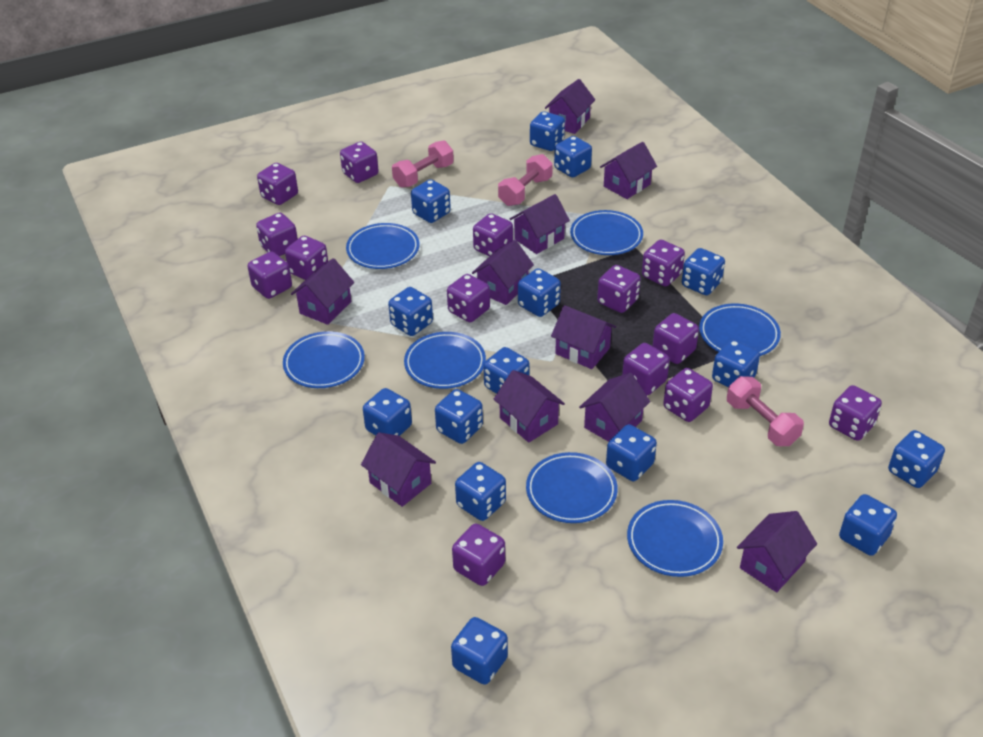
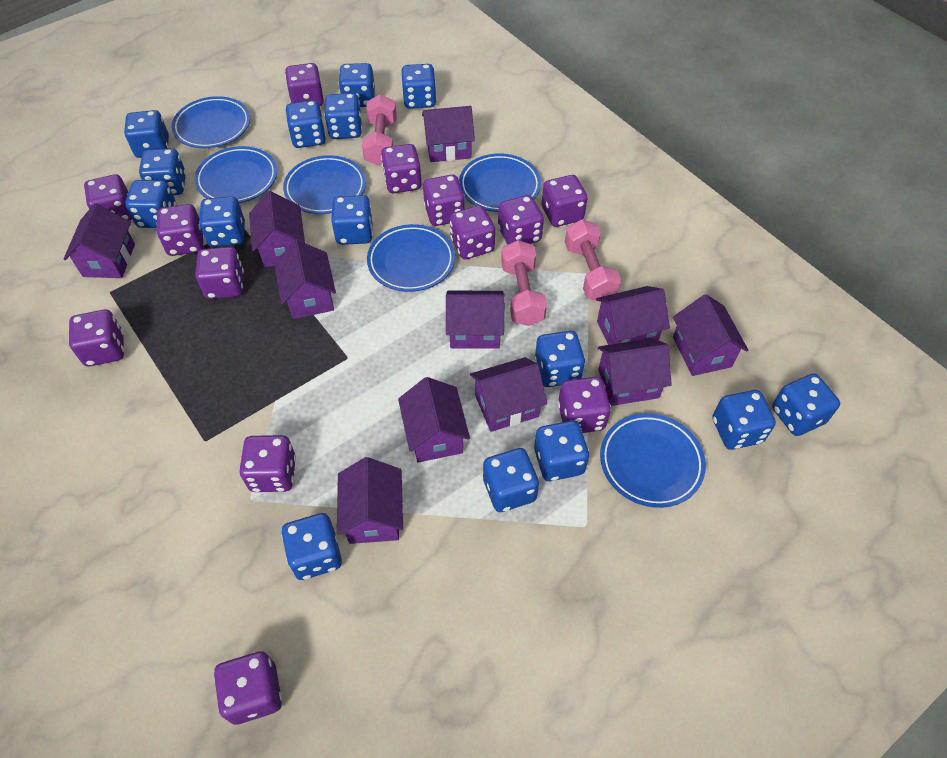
blue plate: [283,331,365,388] [346,223,419,269] [404,332,486,389] [526,452,618,523] [570,210,643,255] [627,500,723,577] [699,303,781,356] = 7 -> [172,96,250,148] [194,146,277,203] [283,155,366,214] [367,224,455,292] [459,153,541,212] [600,413,706,508] = 6
purple dice: [248,251,292,299] [256,213,298,256] [257,163,298,205] [285,236,328,280] [340,142,379,183] [447,274,490,322] [452,523,505,586] [473,213,513,256] [597,265,641,313] [622,343,670,395] [642,240,685,286] [653,313,699,364] [663,368,713,422] [829,385,882,441] = 14 -> [69,310,124,367] [84,174,132,221] [156,204,203,256] [195,247,244,299] [214,651,282,725] [239,435,296,492] [285,63,324,106] [381,144,422,193] [423,175,465,226] [450,205,495,259] [498,195,544,245] [542,175,588,227] [558,377,611,433] = 13
purple house: [291,258,354,325] [361,432,436,507] [472,240,534,305] [494,370,565,443] [510,194,570,254] [545,79,595,134] [551,305,616,369] [579,373,650,442] [600,142,657,199] [737,511,817,592] = 10 -> [63,203,135,278] [249,191,305,267] [274,240,336,319] [337,457,403,544] [398,377,470,463] [422,106,475,162] [446,291,505,349] [470,357,547,432] [596,286,670,345] [598,338,672,406] [673,294,748,376] = 11

